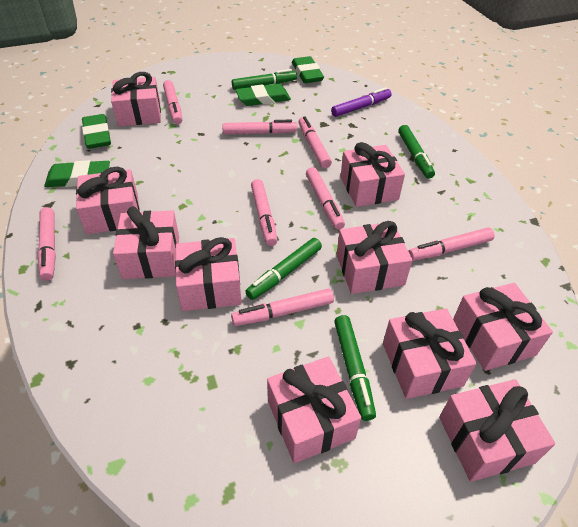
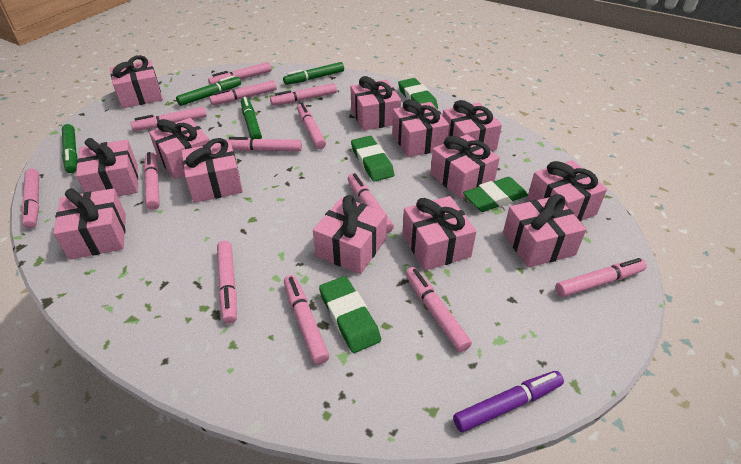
pink gift: [76,167,140,234] [111,72,161,126] [113,206,179,279] [175,237,242,311] [267,356,361,464] [336,221,413,294] [341,142,405,207] [383,308,477,399] [439,379,555,482] [453,283,553,371] = 10 -> [53,188,126,260] [76,138,138,196] [110,55,163,108] [149,118,209,179] [182,138,243,203] [313,195,387,274] [350,76,401,131] [392,99,449,157] [402,196,477,271] [430,134,500,199] [443,100,502,151] [503,194,586,268] [527,160,607,221] = 13
pink marker: [38,207,56,281] [163,80,182,124] [222,120,297,134] [231,288,334,326] [251,179,277,246] [299,116,332,168] [306,167,345,230] [408,227,495,261] = 8 -> [21,169,39,228] [131,107,207,131] [144,152,160,210] [208,62,271,85] [209,80,277,105] [217,241,237,324] [226,137,302,151] [270,83,337,106] [284,275,329,365] [297,103,326,149] [348,173,394,234] [405,267,472,352] [555,258,647,297] = 13

